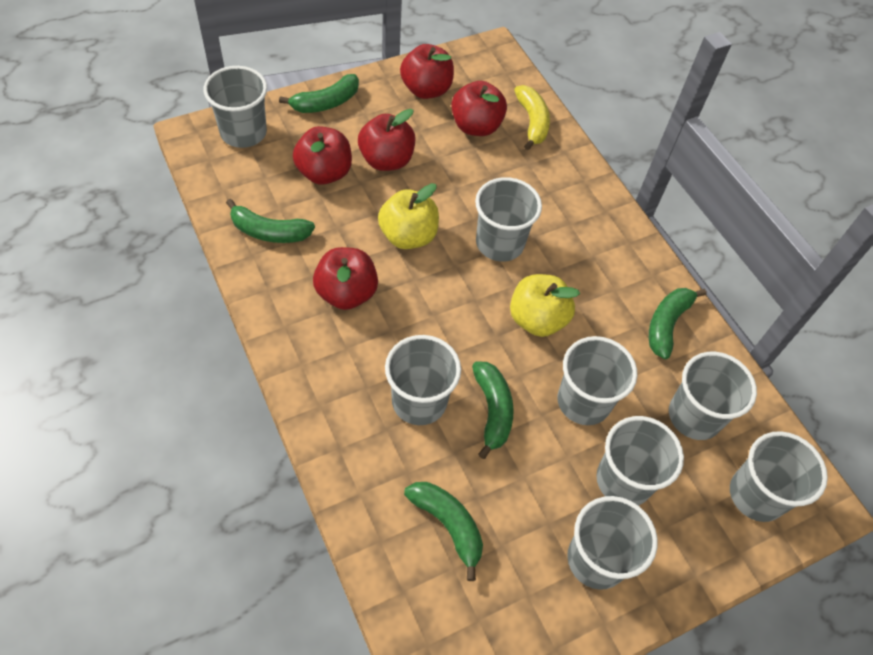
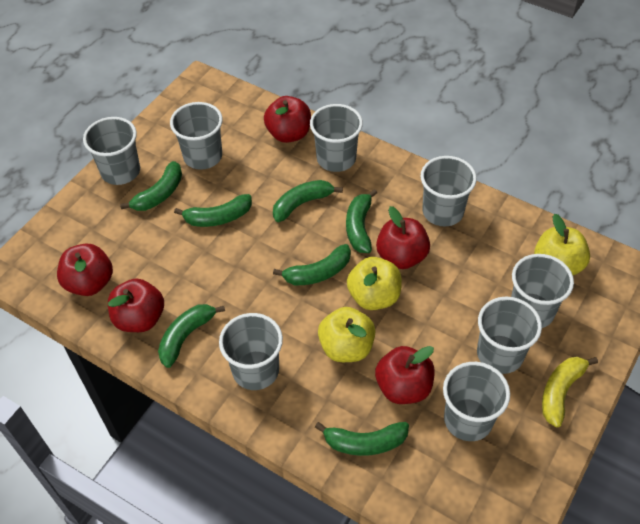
green banana: [226,199,315,243] [279,74,359,113] [404,482,483,581] [472,362,514,459] [649,288,707,359] = 5 -> [120,161,182,211] [158,304,225,368] [174,194,252,227] [273,180,343,222] [273,244,351,285] [315,422,409,456] [346,189,377,253] = 7
yellow apple: [378,183,439,249] [510,274,580,337] = 2 -> [318,307,376,362] [347,257,402,310] [534,214,590,275] = 3

